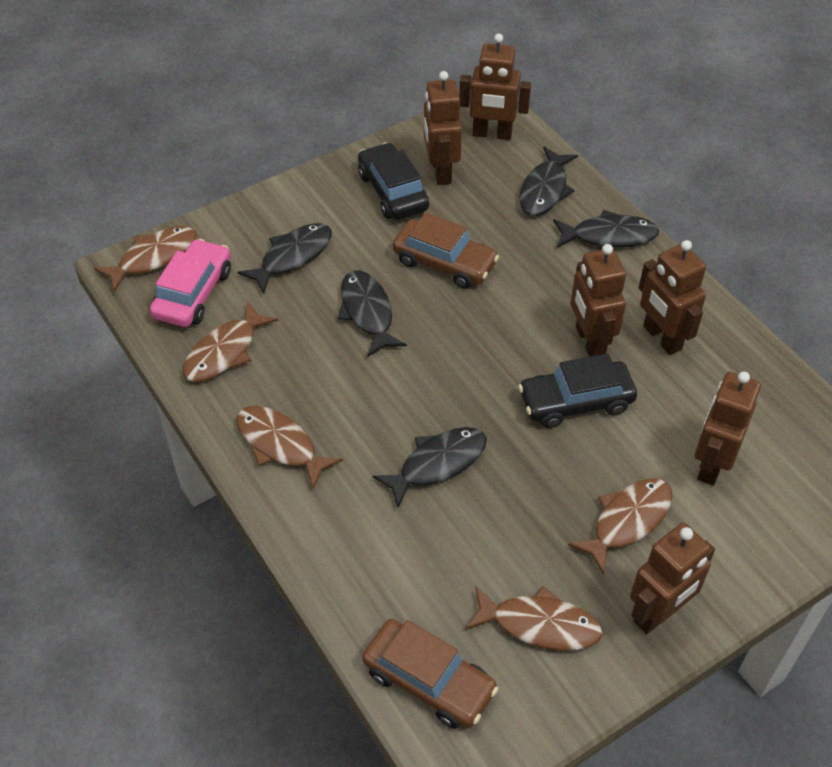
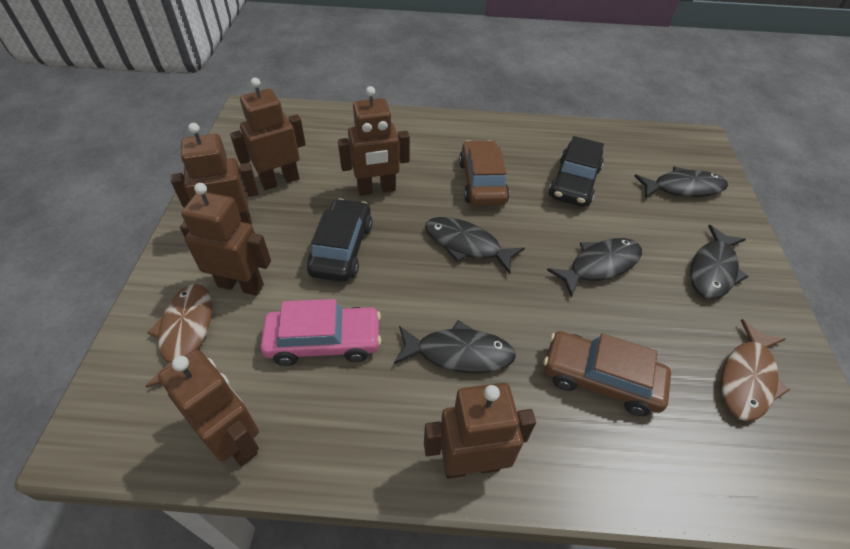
brown fish: [94,226,197,292] [183,302,278,382] [236,406,343,489] [466,586,603,650] [568,479,672,575] = 5 -> [145,284,212,388] [721,319,790,421] = 2

